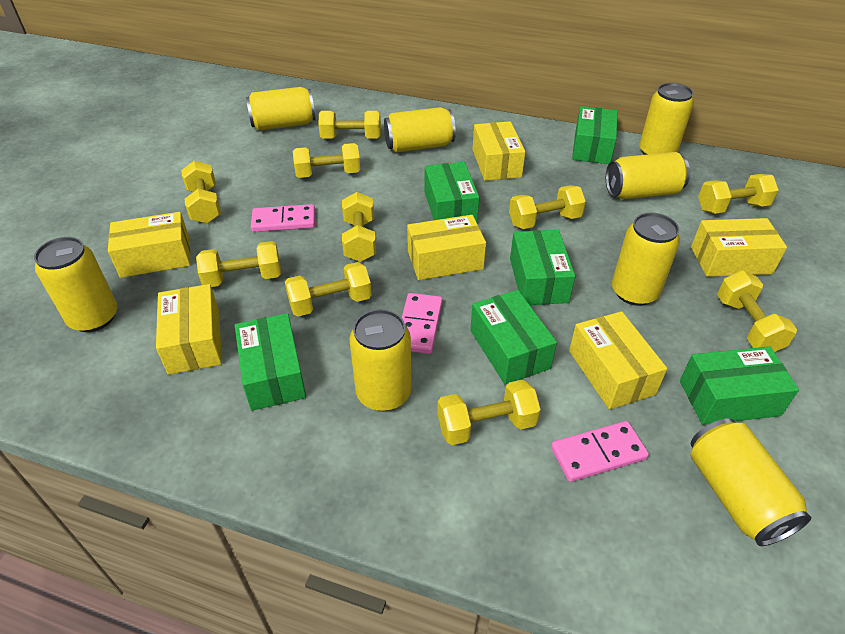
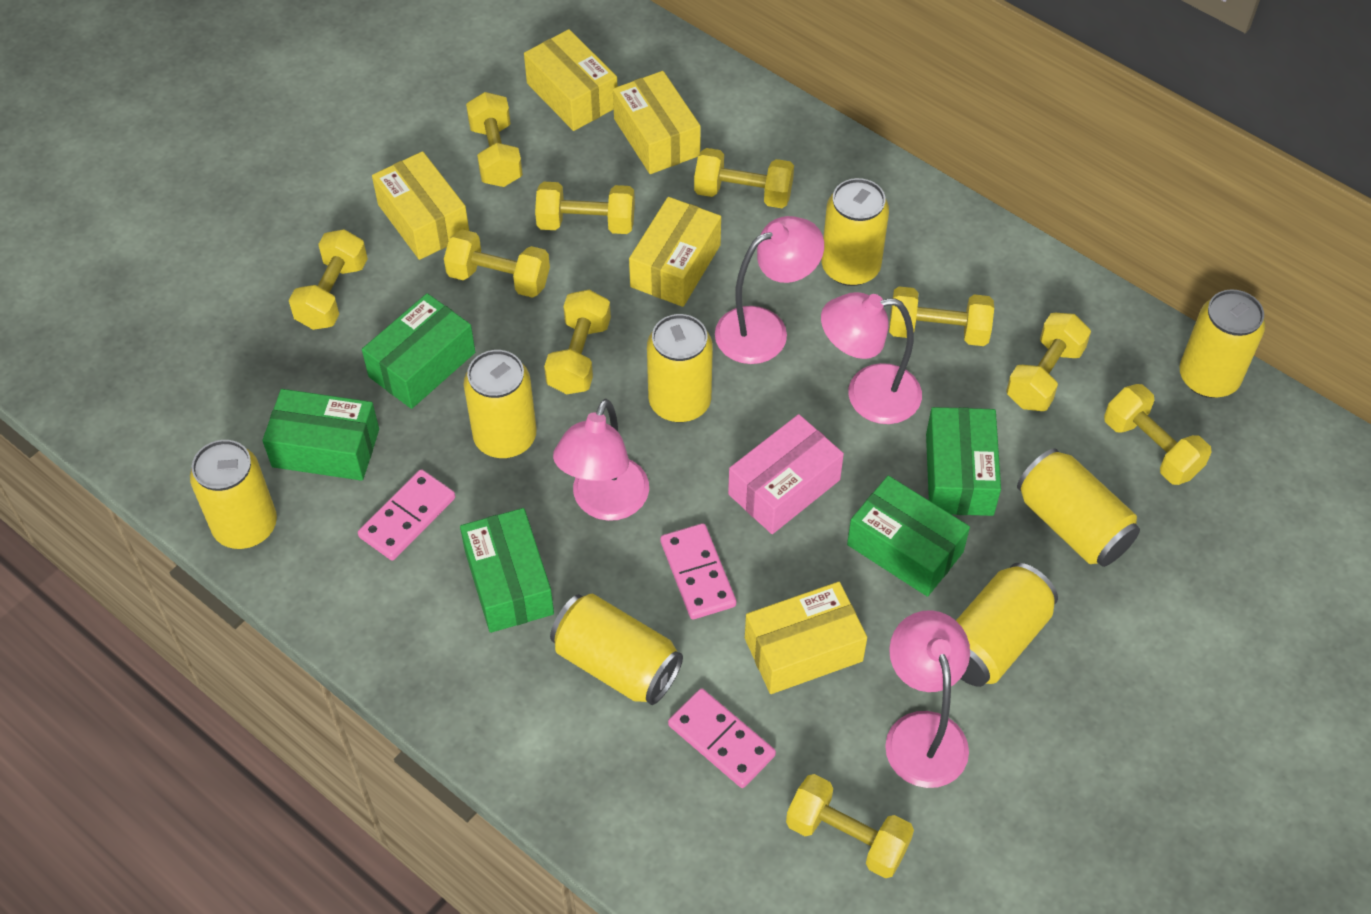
green box: [235,313,306,411] [425,162,479,223] [470,290,557,384] [510,230,575,305] [572,106,618,164] [680,346,799,425] = 6 -> [262,389,379,481] [362,293,475,409] [460,508,554,633] [847,475,970,597] [926,407,1001,516] = 5
pink box: none = 0 -> [728,414,844,534] = 1
pink lamp: none = 0 -> [553,399,649,521] [715,216,824,364] [821,292,922,424] [885,610,970,788] = 4
yellow box: [108,212,191,278] [156,284,222,375] [407,215,486,280] [473,121,525,181] [569,311,667,409] [691,218,787,277] = 6 -> [372,151,469,260] [524,29,618,131] [613,71,701,174] [629,197,721,307] [745,582,867,694] = 5

